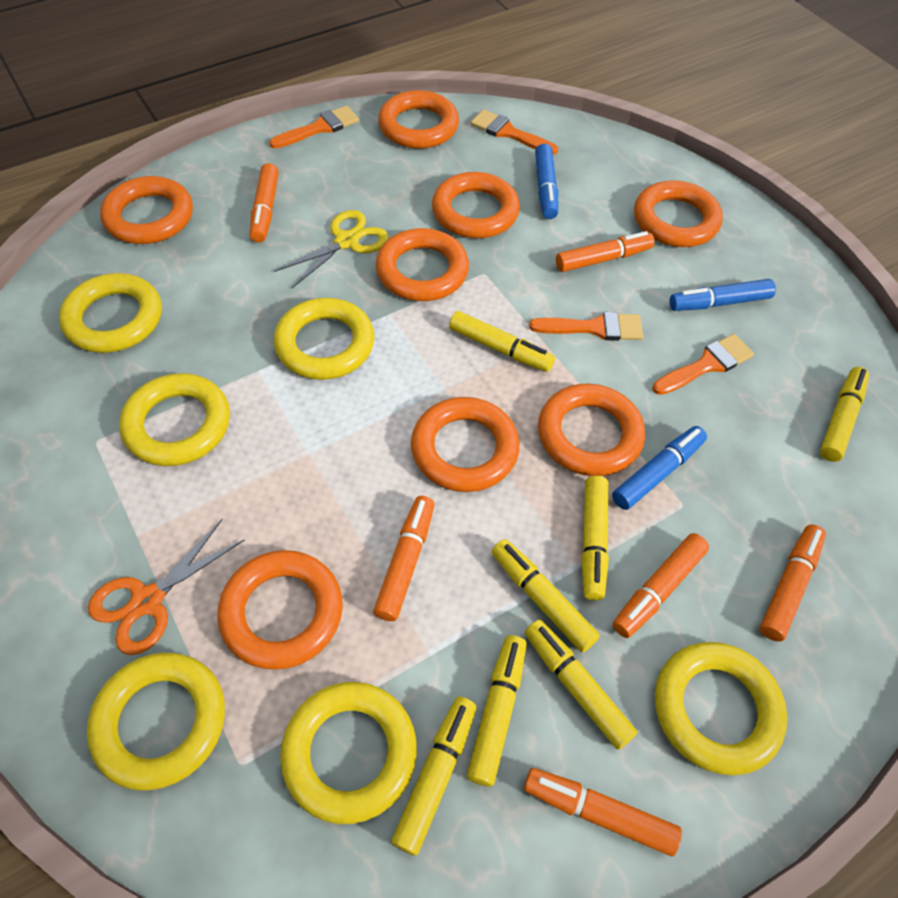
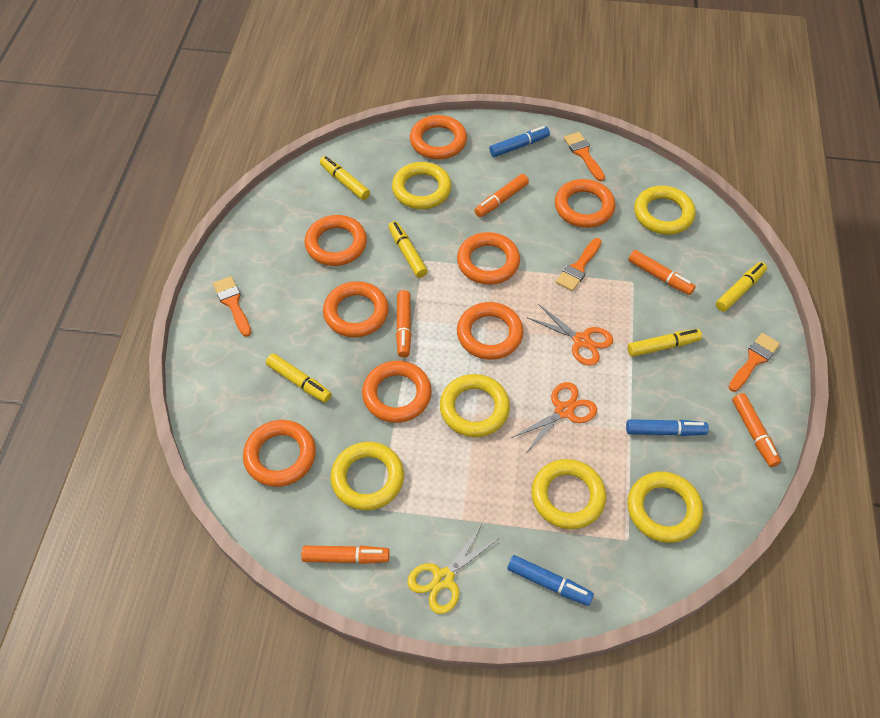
orange marker: [250,163,279,242] [373,496,435,621] [524,768,682,856] [556,231,655,272] [613,533,709,638] [760,524,826,642] = 6 -> [301,546,390,564] [396,290,411,357] [474,174,529,217] [628,250,696,295] [732,393,781,467] = 5
orange scissors: [88,519,244,655] = 1 -> [511,382,597,453] [528,304,613,366] = 2
yellow marker: [391,697,477,856] [449,311,555,372] [467,635,527,787] [491,539,600,652] [525,620,638,750] [581,476,609,601] [820,367,869,462] = 7 -> [266,354,332,403] [320,156,370,200] [388,221,428,278] [627,329,702,357] [716,262,767,312] = 5

